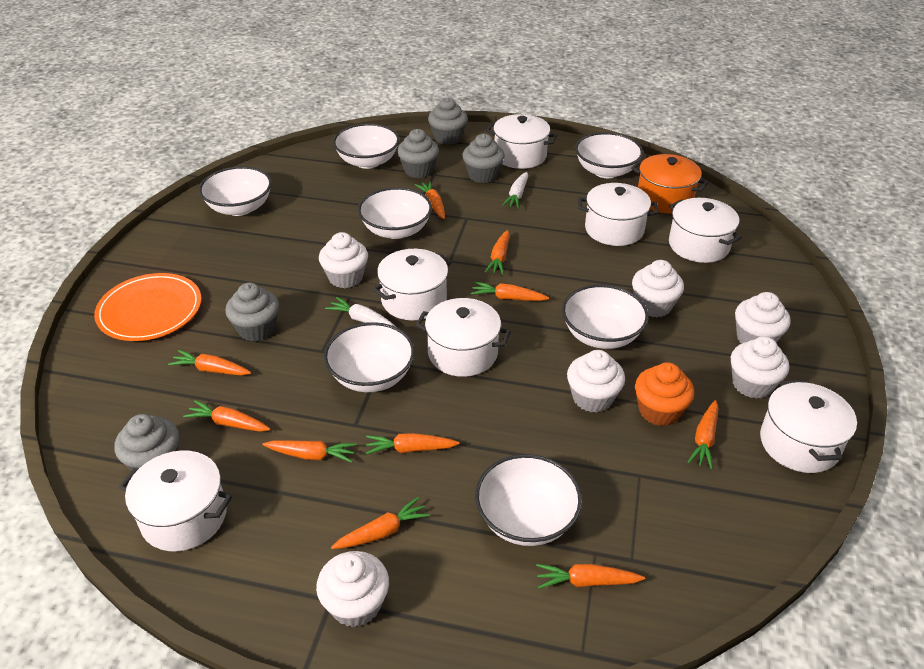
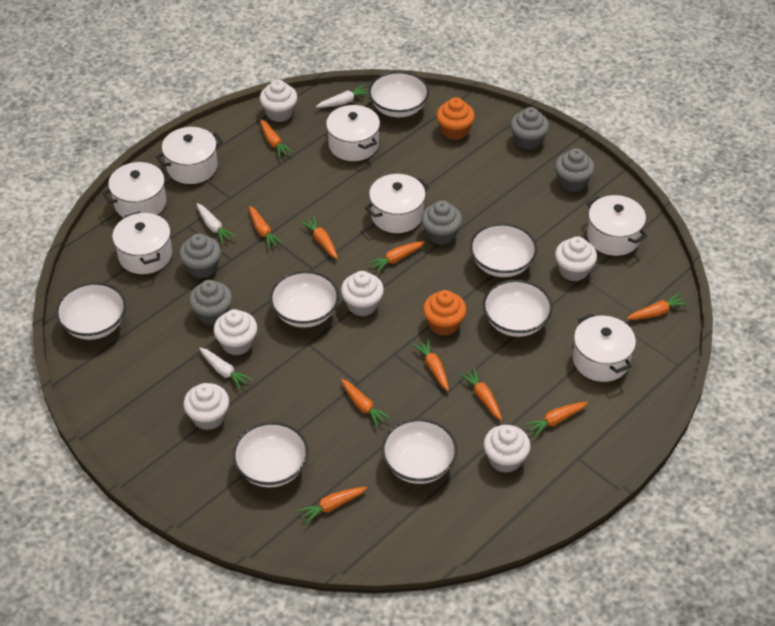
orange cupcake: [635,362,694,426] = 1 -> [423,290,466,336] [436,97,475,140] = 2
orange plate: [94,273,202,341] = 1 -> none = 0
orange pot: [631,154,708,214] = 1 -> none = 0
white carrot: [325,297,396,327] [502,172,528,209] = 2 -> [197,203,236,244] [199,348,253,390] [316,85,369,108] = 3

